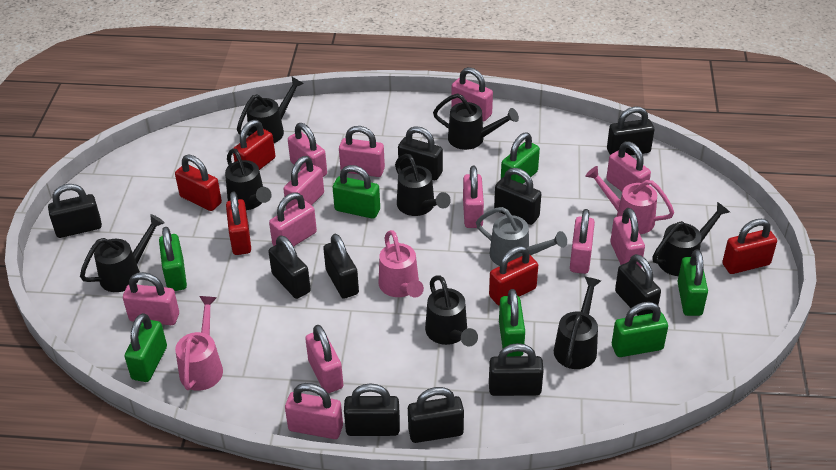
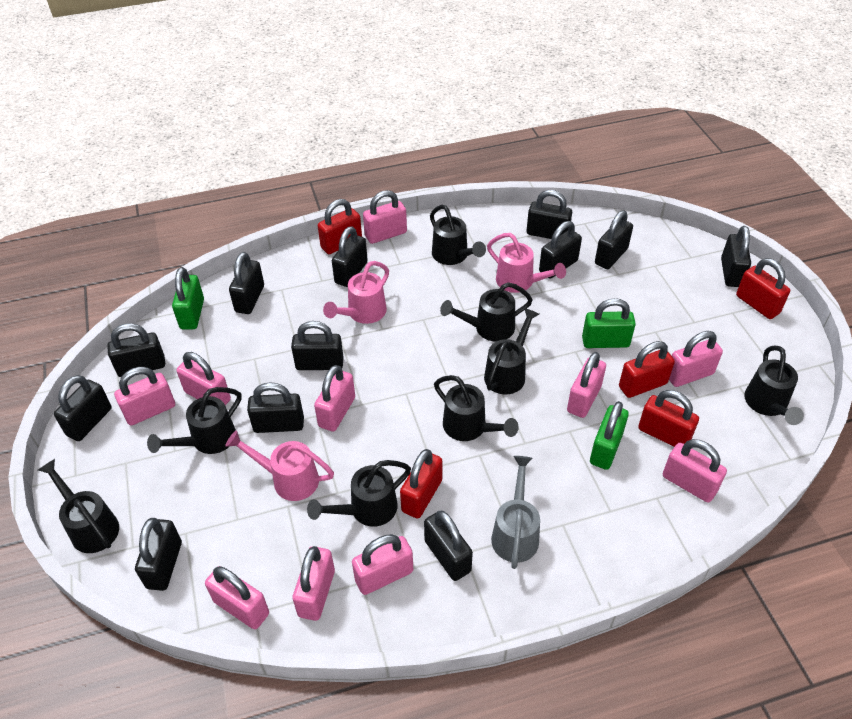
black padlock: [48,184,102,238] [268,235,311,299] [323,234,359,299] [344,383,400,436] [398,126,443,180] [408,387,464,443] [489,343,544,396] [494,168,541,225] [607,107,654,155] [615,254,661,316] = 10 -> [54,375,112,441] [107,323,165,377] [135,518,182,591] [229,252,264,314] [247,382,304,433] [291,321,344,370] [332,226,368,287] [424,511,473,581] [526,190,572,239] [539,221,582,278] [595,211,633,269] [721,226,751,287] = 12
green padlock: [124,313,167,382] [159,227,187,291] [333,165,380,219] [499,289,525,356] [501,133,540,184] [612,302,668,357] [677,249,708,316] = 7 -> [172,267,204,329] [582,298,636,348] [590,401,629,470] = 3
pink padlock: [123,272,179,325] [269,193,317,247] [283,156,324,210] [285,383,343,439] [288,123,327,177] [305,325,343,393] [339,126,385,177] [451,67,493,121] [463,166,484,228] [570,209,595,274] [606,141,651,191] [611,208,645,268] = 12 -> [114,367,175,426] [177,352,231,405] [205,566,269,629] [292,546,335,621] [314,365,355,432] [352,534,413,595] [363,190,407,244] [567,352,606,418] [663,439,727,502] [669,331,723,387] = 10

